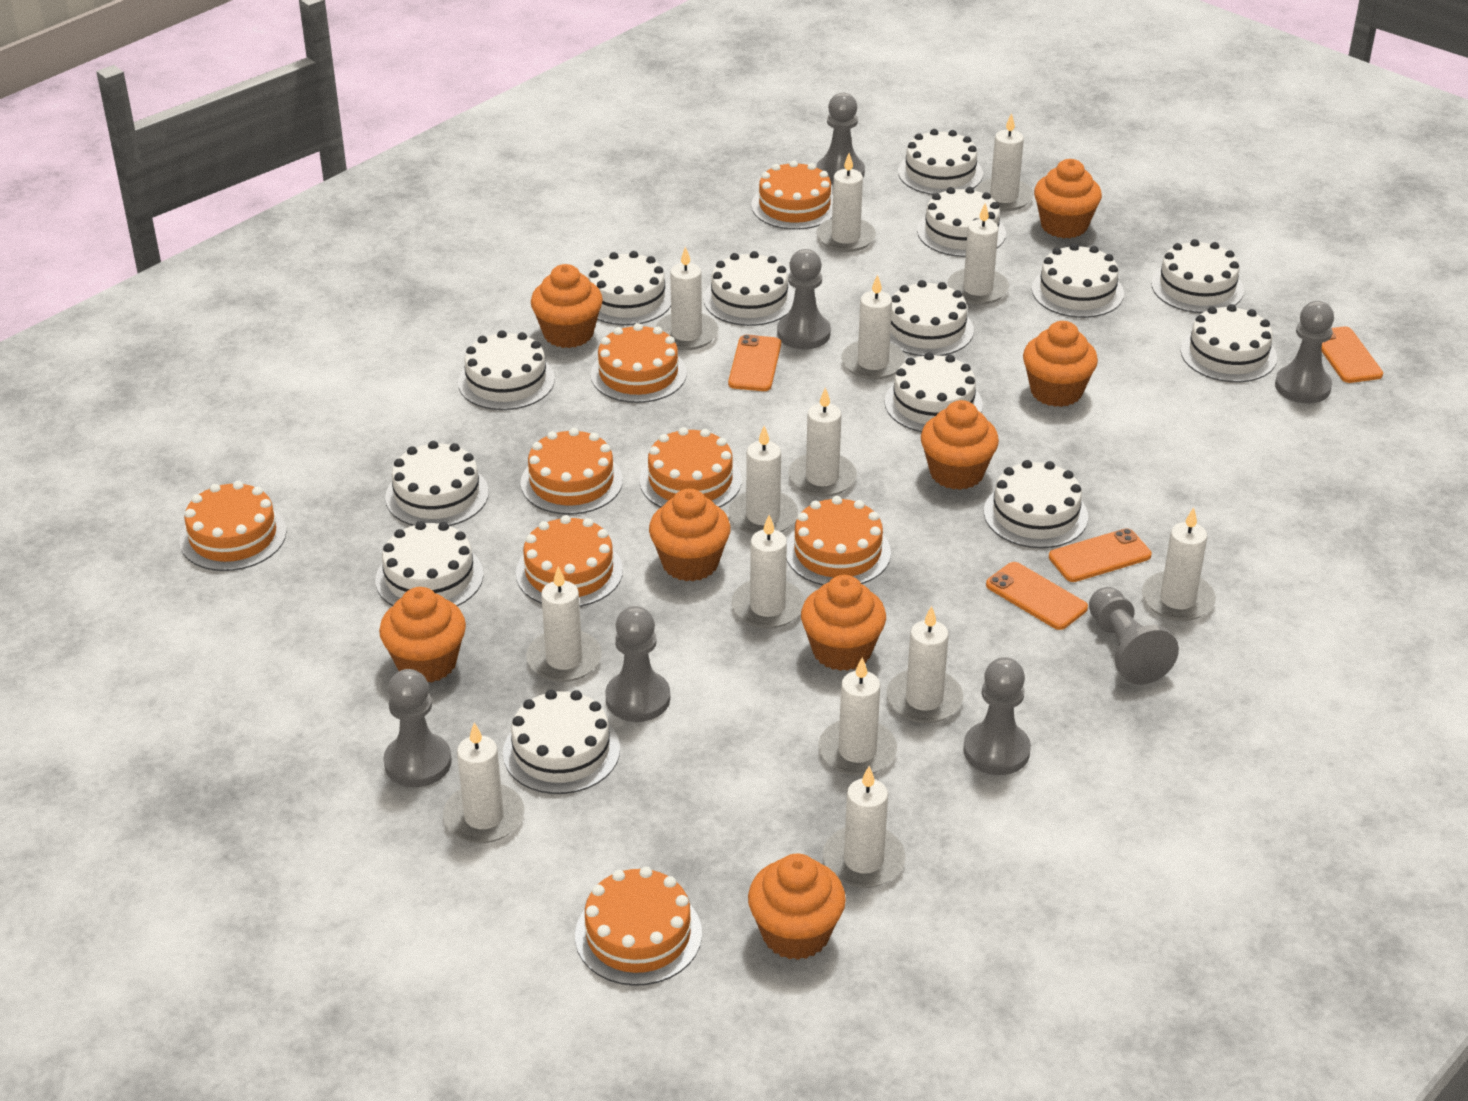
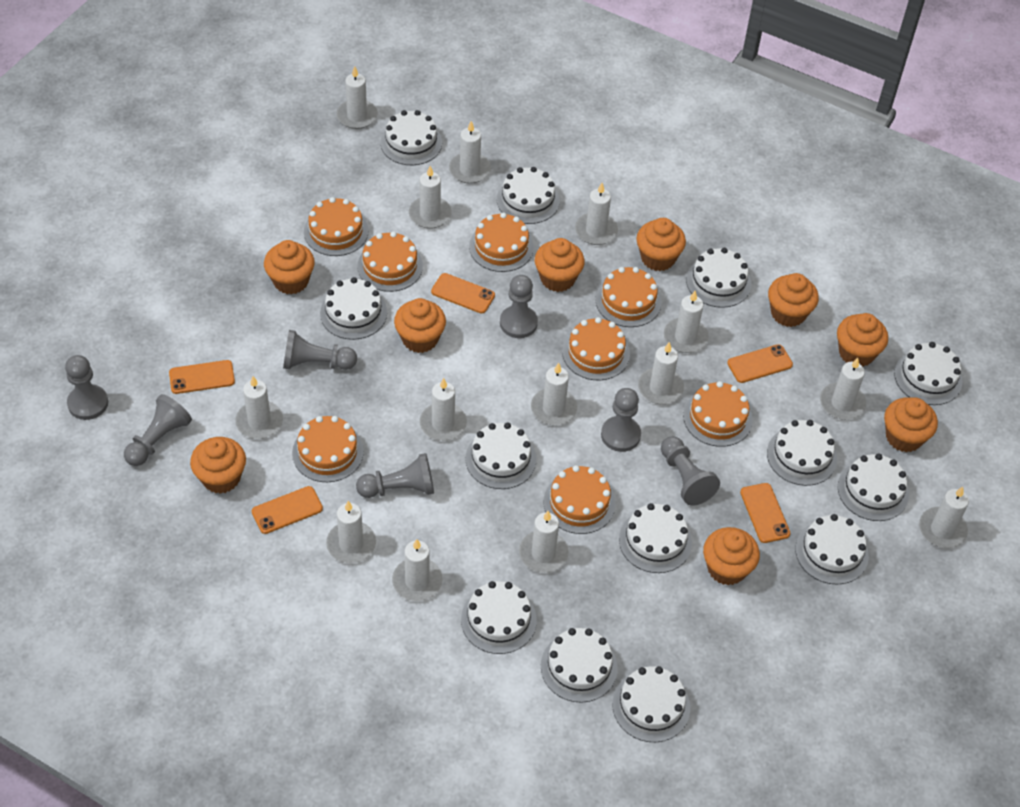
orange cupcake: [379,587,466,683] [531,264,603,348] [649,489,731,581] [748,854,846,960] [801,575,886,671] [921,400,999,490] [1023,321,1098,407] [1034,159,1102,238] = 8 -> [190,437,246,494] [264,240,315,295] [394,298,446,353] [535,238,585,292] [636,218,686,271] [703,527,760,585] [768,273,819,327] [837,313,888,367] [884,397,938,452] = 9
orange phone: [728,335,781,391] [986,562,1088,630] [1049,528,1152,582] [1321,326,1383,383] = 4 -> [169,360,235,394] [252,486,323,534] [431,273,495,313] [727,344,793,383] [740,483,791,543] = 5
white cake: [376,521,483,606] [385,441,489,526] [458,330,555,410] [503,690,620,794] [588,251,671,325] [703,251,795,326] [885,352,983,432] [890,280,974,356] [898,129,983,195] [917,187,1006,257] [984,460,1088,548] [1032,243,1124,318] [1151,239,1244,313] [1180,304,1277,382] = 14 -> [320,277,387,340] [380,110,442,165] [461,581,537,654] [466,422,536,489] [497,167,560,224] [541,628,618,703] [612,666,690,742] [619,503,692,573] [686,248,751,308] [767,420,837,486] [795,514,869,585] [838,454,909,521] [894,342,962,405] = 13

